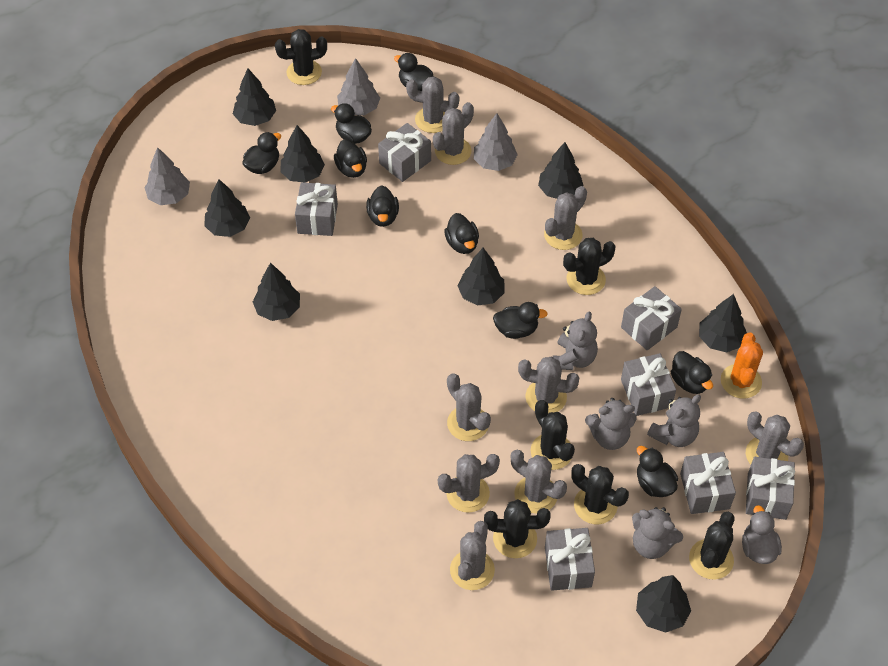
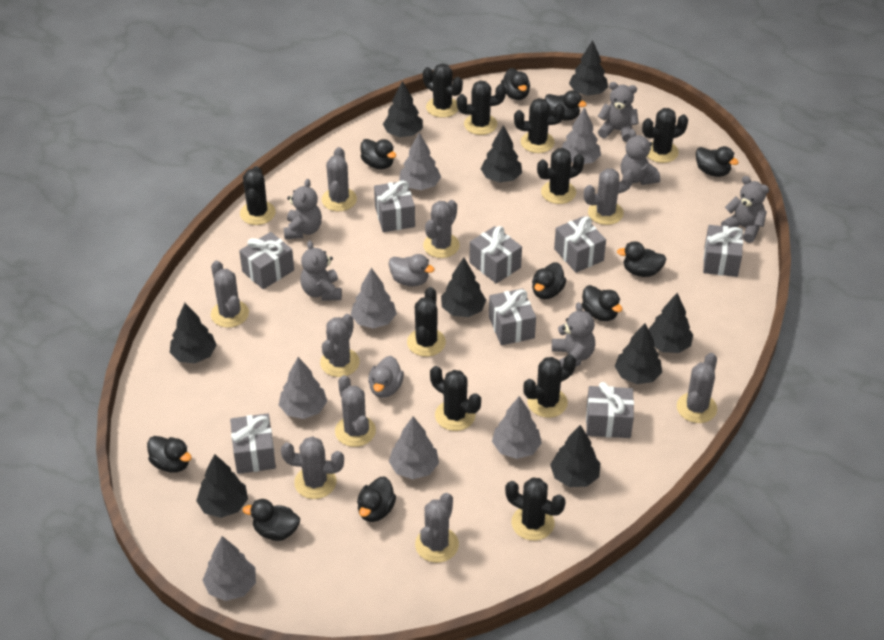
black cactus: [275,29,327,85] [484,499,551,558] [531,400,575,470] [563,238,616,295] [572,464,629,524] [689,512,735,580] = 6 -> [240,166,276,225] [407,287,446,357] [423,64,463,118] [430,366,481,431] [457,81,506,135] [505,478,566,541] [514,98,565,153] [523,354,576,418] [537,148,584,204] [642,108,688,163] = 10
black duck: [242,132,281,174] [331,103,372,144] [334,139,367,178] [366,185,399,227] [394,53,434,91] [444,213,479,254] [493,302,548,339] [637,446,678,497] [671,351,713,394] = 9 -> [147,436,192,473] [243,499,300,541] [357,477,396,522] [360,139,396,169] [501,68,530,100] [532,262,566,299] [545,90,587,121] [582,285,623,321] [617,241,667,277] [696,146,739,177] = 10
black tree: [204,179,250,237] [233,69,276,126] [253,262,300,321] [280,125,325,183] [458,248,504,306] [538,142,583,199] [636,575,691,633] [699,294,747,353] = 8 -> [170,303,217,363] [196,454,248,518] [383,81,423,137] [441,258,486,317] [481,125,522,183] [550,425,600,487] [569,40,608,96] [615,323,662,384] [649,293,693,353] = 9
grey duck: [742,505,782,564] = 1 -> [368,356,404,398] [389,254,435,287] = 2
grey gift: [295,182,338,236] [378,123,431,182] [545,528,595,591] [621,286,682,351] [621,353,676,416] [680,452,736,514] [746,457,795,520] = 7 -> [230,413,276,474] [239,232,294,289] [374,181,415,232] [469,226,522,284] [489,288,536,345] [554,216,606,273] [586,382,634,438] [703,225,743,277] = 8
grey teddy bear: [552,312,598,370] [585,398,637,450] [632,507,683,559] [647,394,701,447] = 4 -> [284,179,322,239] [300,240,342,300] [552,302,595,367] [598,82,639,142] [621,129,660,185] [721,176,769,243] = 6
grey tree: [144,147,190,205] [337,58,380,115] [474,113,518,171] = 3 -> [202,536,256,601] [279,357,327,419] [351,268,397,328] [389,416,439,479] [399,133,441,190] [492,396,542,459] [561,107,601,164] = 7
orange cactus: [721,332,763,399] = 1 -> none = 0

